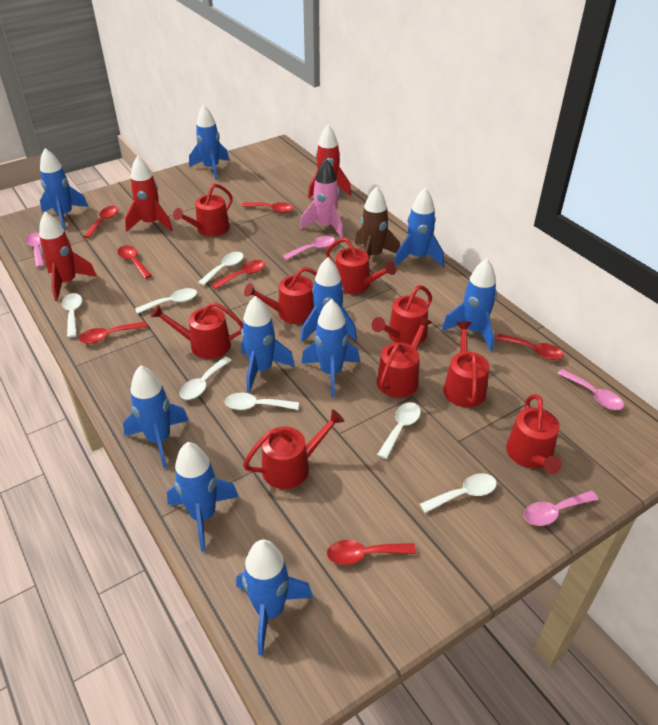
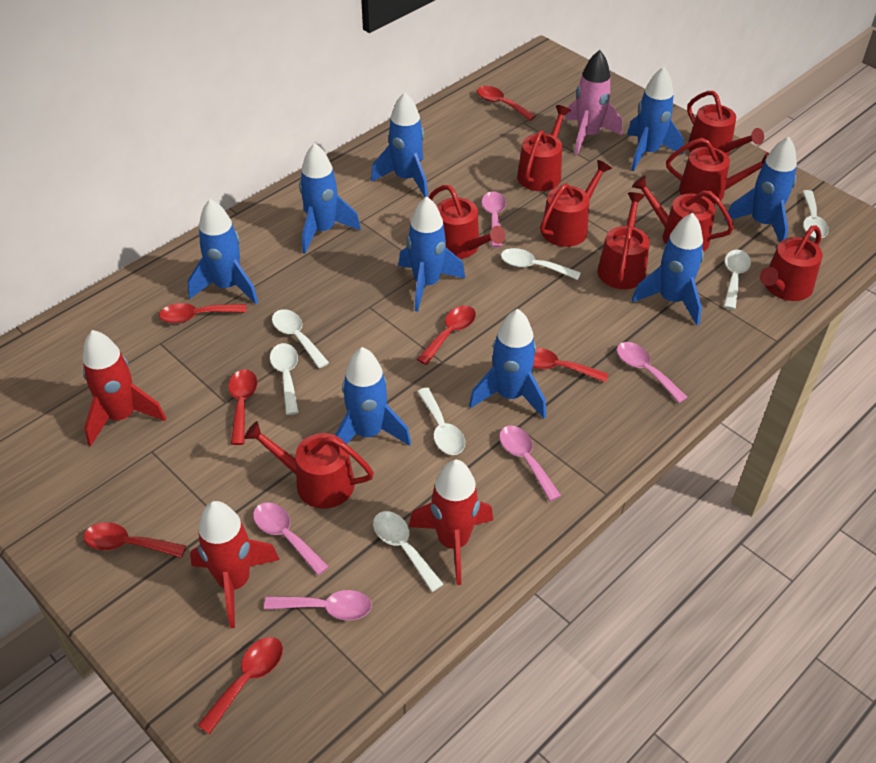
blue rocket: [40,148,88,230] [123,365,189,468] [167,442,239,552] [189,105,229,180] [236,539,313,656] [241,296,295,393] [301,257,357,342] [301,299,360,398] [394,188,444,267] [442,258,497,351] = 10 -> [188,199,258,304] [299,143,361,254] [335,347,411,446] [371,92,428,197] [399,196,465,312] [469,309,546,418] [627,67,684,171] [632,213,704,325] [724,137,797,242] = 9
brown rocket: [355,186,400,258] = 1 -> none = 0
pink spoon: [26,232,45,268] [283,236,335,260] [524,491,598,526] [557,369,624,410] = 4 -> [253,502,329,575] [264,590,372,620] [482,192,506,247] [499,426,561,501] [617,342,688,403] = 5

